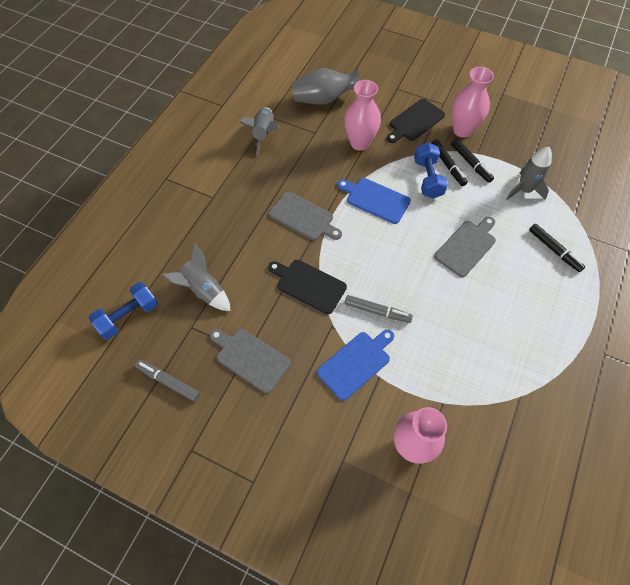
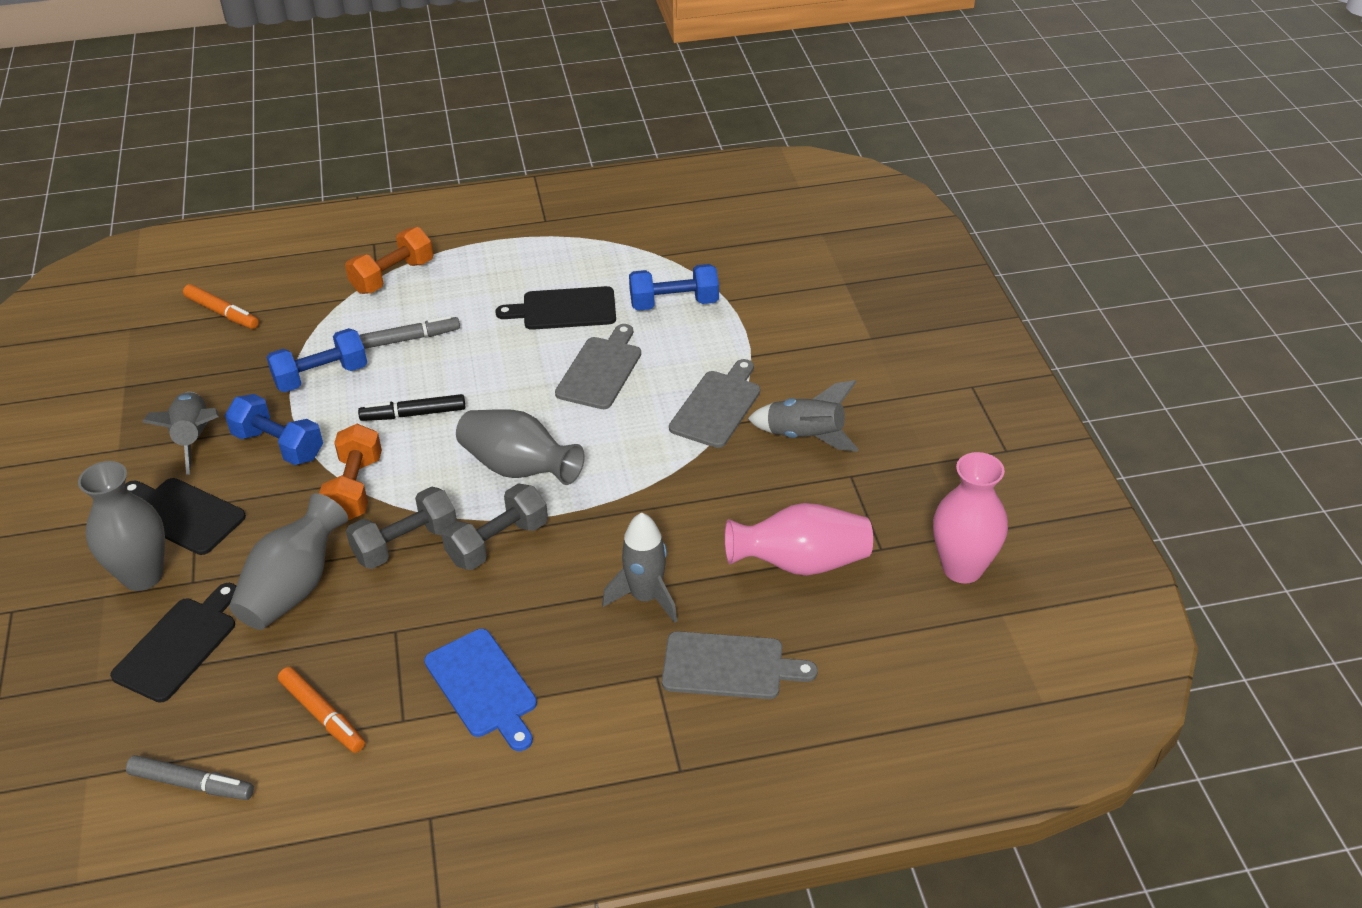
black cutting board: [268,260,347,314] [387,99,445,143] = 2 -> [110,583,236,703] [125,478,246,555] [495,286,616,330] = 3
black marker: [431,140,468,186] [451,139,494,183] [529,224,585,272] = 3 -> [358,394,465,421] = 1
blue cutting board: [317,329,394,401] [337,178,411,224] = 2 -> [424,629,537,751] = 1
blue dumbbell: [88,282,158,340] [414,142,448,199] = 2 -> [225,394,323,465] [266,328,367,392] [629,264,719,311] = 3
grey dumbbell: none = 0 -> [346,487,457,569] [441,484,548,570] = 2
grey vase: [292,68,360,105] = 1 -> [78,461,165,591] [229,493,348,630] [456,409,585,485] = 3
orange dumbbell: none = 0 -> [319,424,382,520] [345,227,433,294] = 2
orange marker: none = 0 -> [183,284,259,329] [278,667,365,753] = 2
pink vase: [344,80,381,151] [394,407,447,464] [452,67,494,138] = 3 -> [725,503,873,576] [933,452,1008,584] = 2

